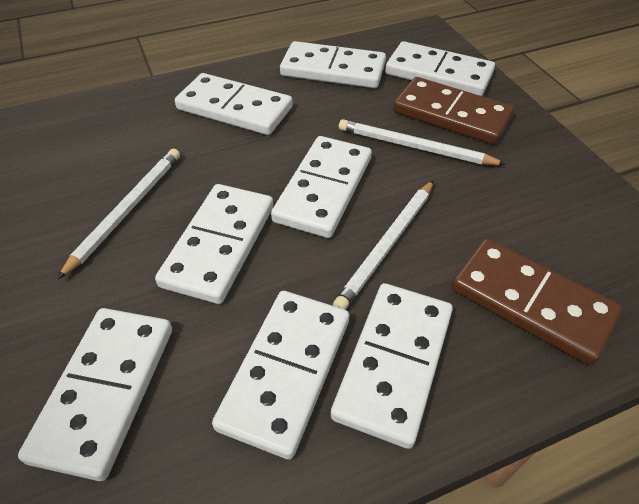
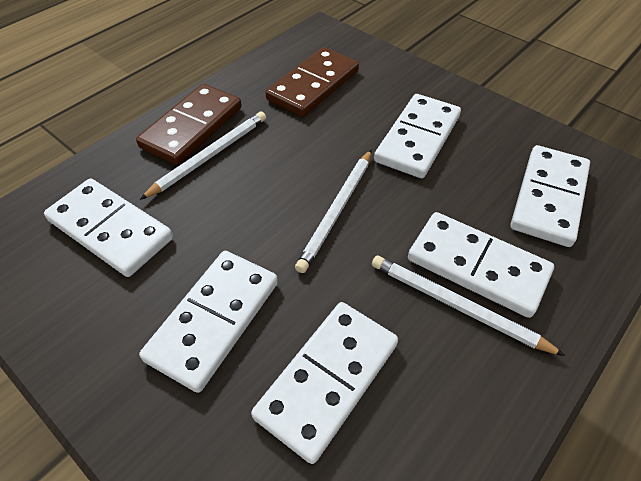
white domino: [18,308,172,481] [155,184,274,304] [175,73,293,135] [212,291,349,460] [271,136,372,238] [280,41,386,88] [331,283,453,449] [385,41,495,96] = 8 -> [44,178,173,277] [139,251,278,393] [251,302,398,464] [374,94,461,178] [408,212,554,318] [511,145,590,247] = 6

